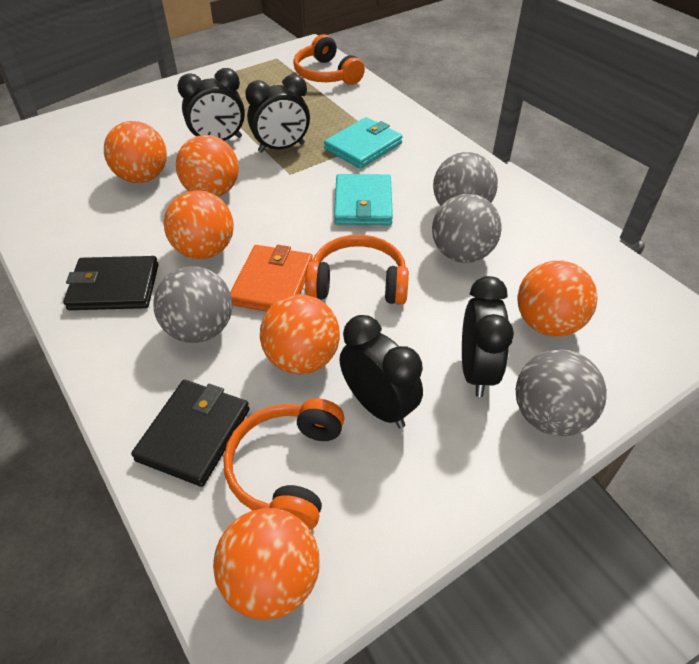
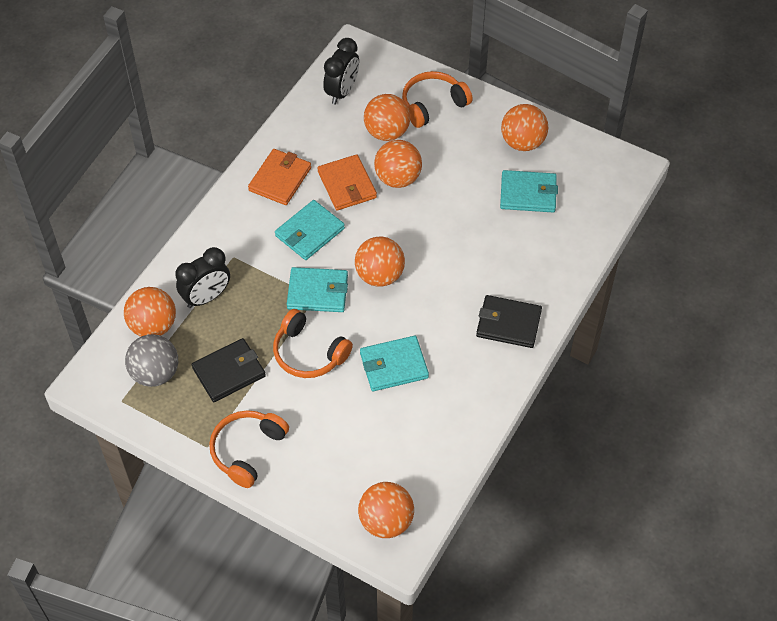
black clock: [178,68,245,141] [245,74,310,153] [340,315,423,428] [462,276,514,397] = 4 -> [175,247,230,308] [323,38,359,105] = 2
grey ball: [153,266,233,343] [432,194,502,263] [433,152,498,206] [516,349,607,436] = 4 -> [125,334,178,387] = 1
orange wallet: [230,245,313,312] = 1 -> [248,149,311,205] [318,154,377,210] = 2
turquoise wallet: [324,117,403,169] [334,174,393,225] = 2 -> [275,200,345,260] [287,267,348,312] [360,336,429,391] [500,170,558,212] = 4

